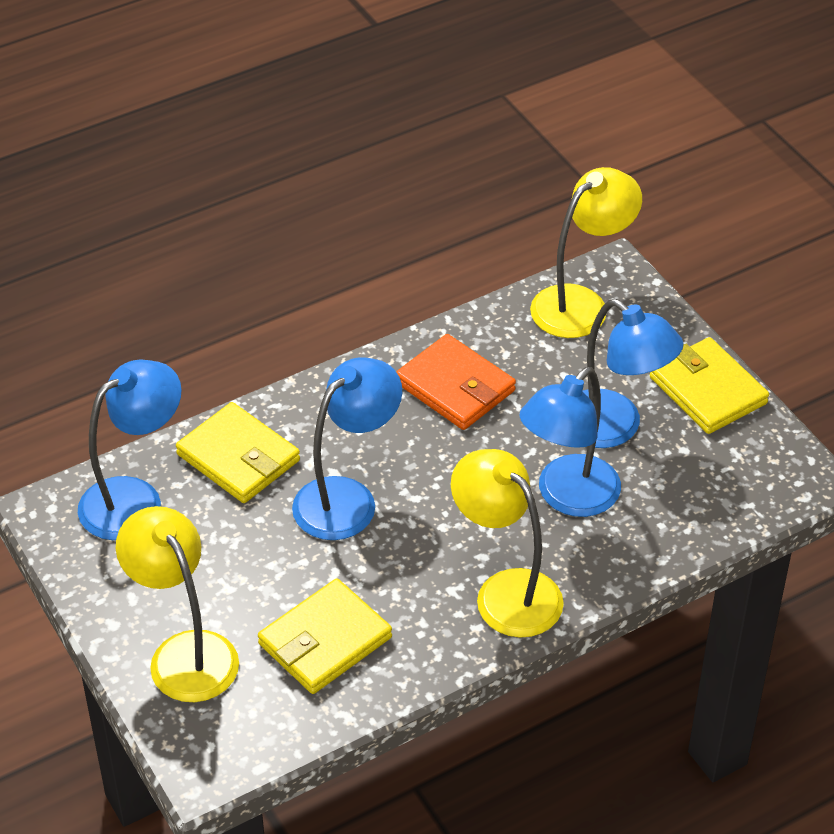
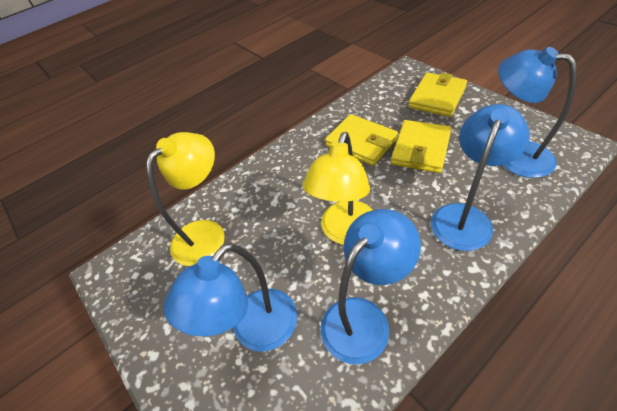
orange wallet: [396,334,516,430] = 1 -> none = 0
yellow lamp: [116,506,239,702] [451,449,564,638] [530,167,642,338] = 3 -> [146,132,225,266] [303,132,372,245] = 2

